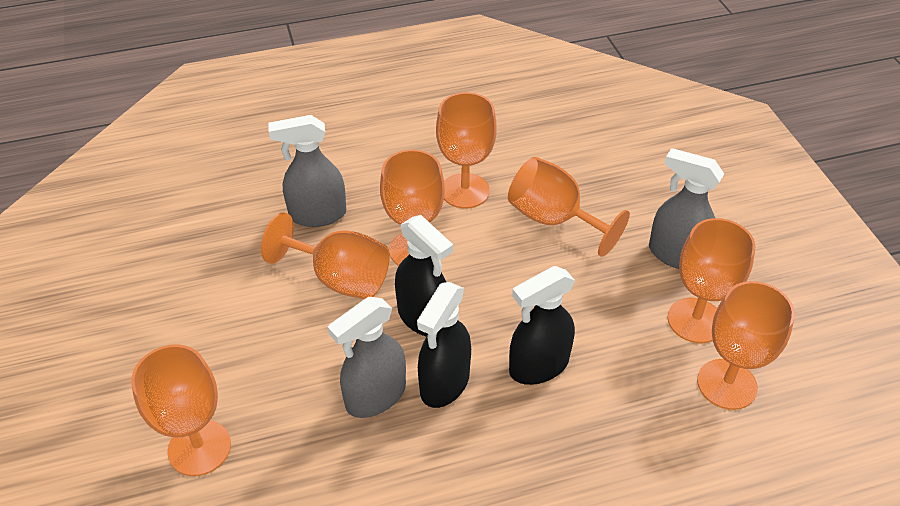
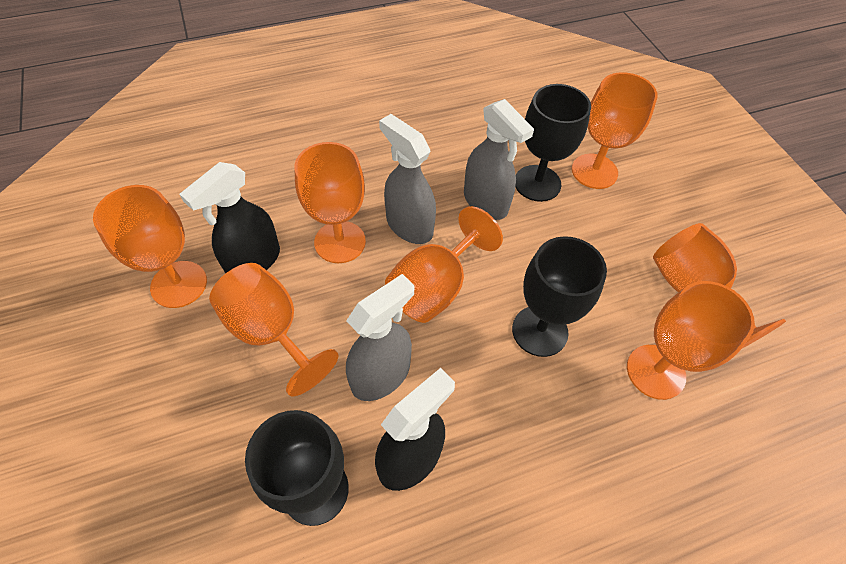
black goblet: none = 0 -> [245,410,349,526] [512,236,607,357] [515,84,591,202] = 3
black spray bottle: [395,215,453,337] [417,282,471,408] [509,266,575,385] = 3 -> [179,162,280,273] [375,368,455,491] = 2

